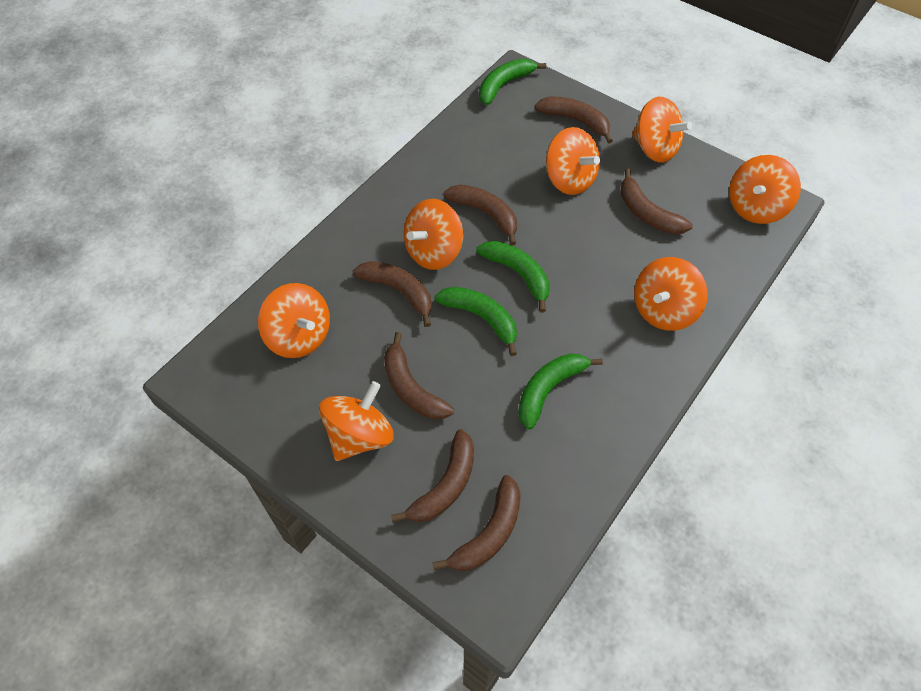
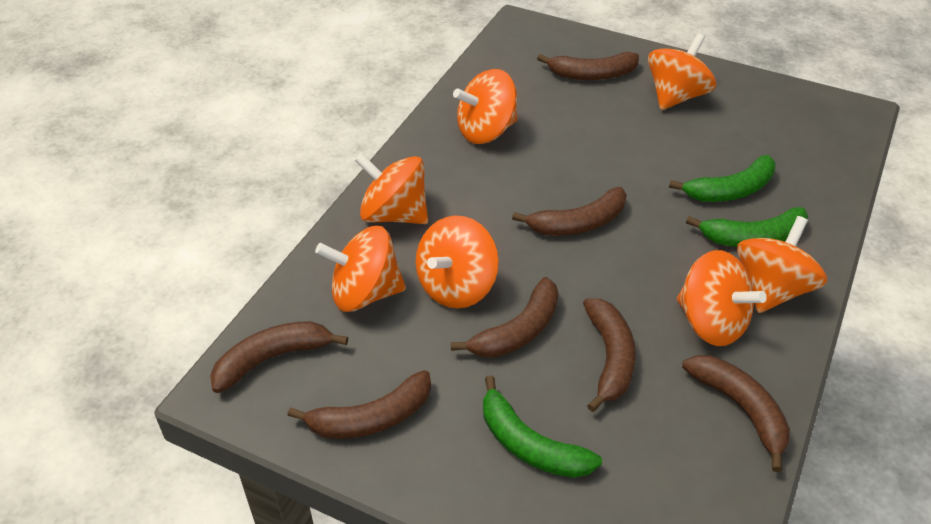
green banana: [434,287,517,356] [476,241,549,312] [479,59,546,105] [518,353,603,429] = 4 -> [483,375,602,478] [669,155,775,202] [686,207,808,247] = 3

